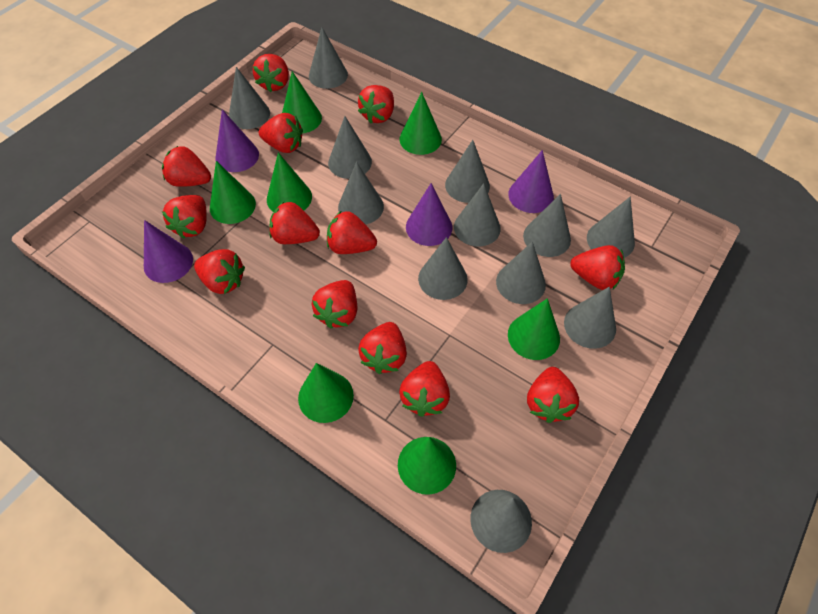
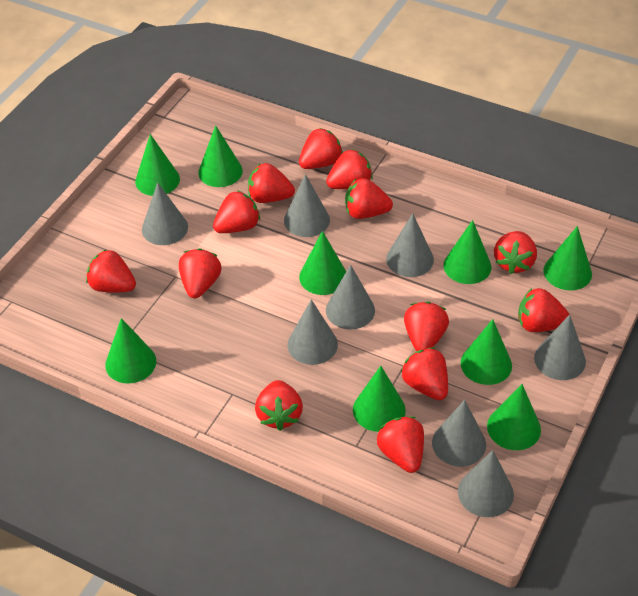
green cone: [210,161,256,224] [267,153,312,212] [282,71,322,133] [298,363,354,423] [398,437,456,495] [400,92,442,155] [508,298,560,360] = 7 -> [105,318,156,384] [135,134,180,196] [198,125,243,187] [299,231,346,295] [353,366,406,432] [443,220,491,284] [461,319,512,385] [487,384,541,450] [544,226,592,290] = 9
grey cone: [229,67,270,129] [309,27,348,89] [328,116,372,179] [338,162,384,225] [418,237,468,300] [445,140,490,203] [454,183,501,246] [471,490,532,553] [496,242,546,304] [523,194,571,257] [564,287,616,349] [587,197,635,258] = 12 -> [142,182,188,245] [284,174,330,237] [288,299,338,365] [326,265,375,330] [386,213,434,277] [432,400,486,467] [458,450,514,517] [534,315,586,380] = 8
purple cone: [144,220,193,283] [215,109,259,172] [406,183,453,246] [508,150,554,213] = 4 -> none = 0

